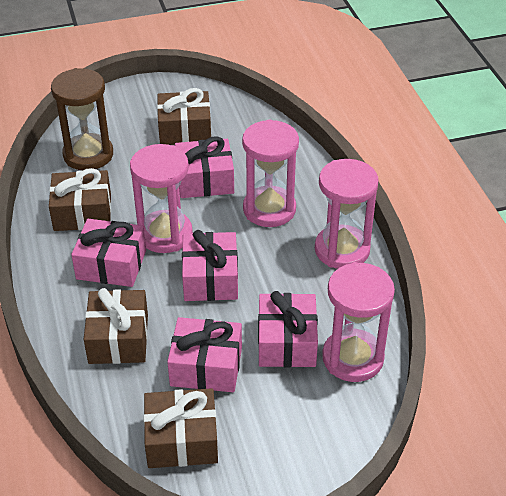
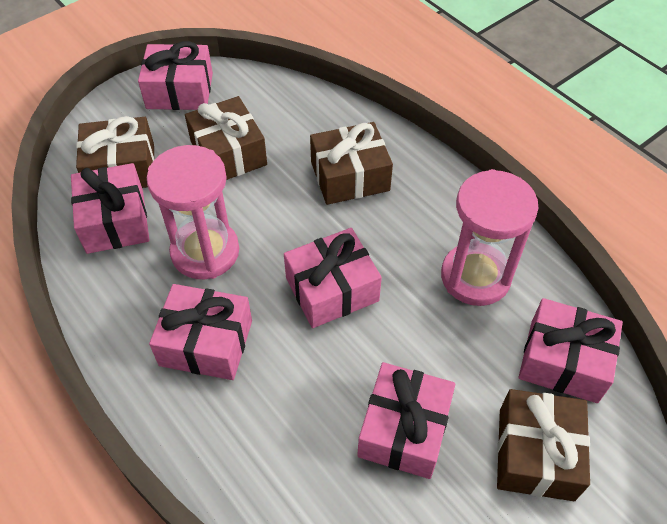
brown hourglass: [51,68,113,170] = 1 -> none = 0
pink gift: [71,219,146,287] [167,317,242,392] [175,136,234,198] [182,230,238,301] [258,291,318,367] = 5 -> [71,163,149,254] [138,41,213,110] [149,284,252,380] [284,228,382,328] [357,362,455,479] [519,298,623,403] = 6
pink hourglass: [130,144,193,253] [242,119,299,227] [315,159,379,269] [322,262,395,382] = 4 -> [147,145,239,279] [441,169,538,306] = 2

